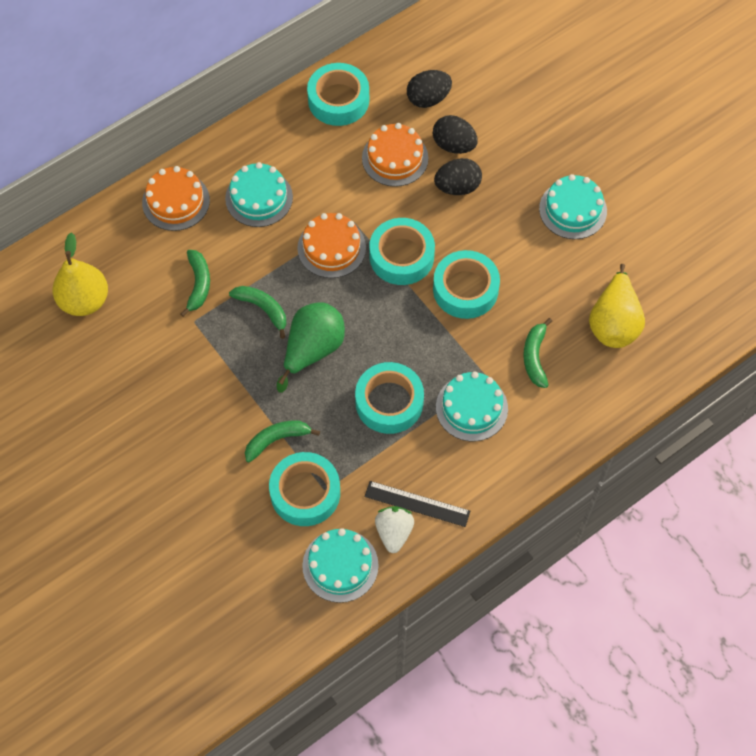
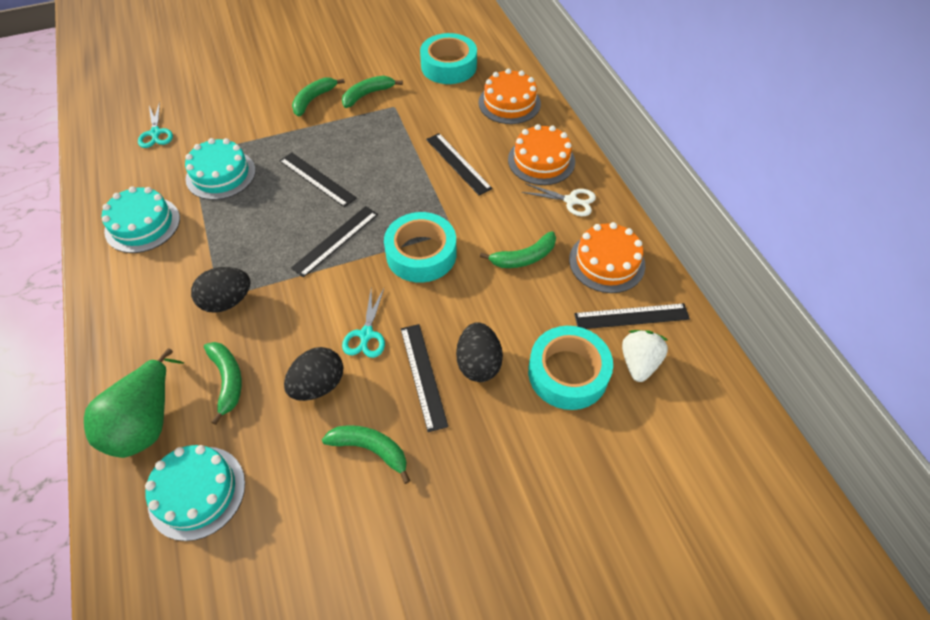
black ruler: [364,481,470,527] = 1 -> [280,152,357,207] [291,206,378,277] [401,324,448,432] [426,133,492,195] [574,303,690,329] = 5
green banana: [180,250,210,317] [229,286,286,339] [245,420,320,462] [523,318,552,388] = 4 -> [204,342,242,425] [292,77,345,116] [322,425,410,484] [342,76,403,108] [480,231,556,268] = 5
turquoise cake: [225,162,293,227] [302,528,379,603] [436,371,508,441] [539,174,607,239] = 4 -> [102,186,180,253] [145,445,245,541] [185,138,256,200] = 3
turquoise scissors: none = 0 -> [138,102,173,148] [342,289,385,358] = 2
turquoise tape: [269,452,340,526] [307,63,369,126] [355,362,424,434] [369,218,435,285] [433,250,500,319] = 5 -> [384,212,456,283] [420,33,477,84] [528,326,613,410] = 3
white scissors: none = 0 -> [521,183,596,216] = 1
yellow pear: [52,232,108,316] [589,264,645,348] = 2 -> none = 0

